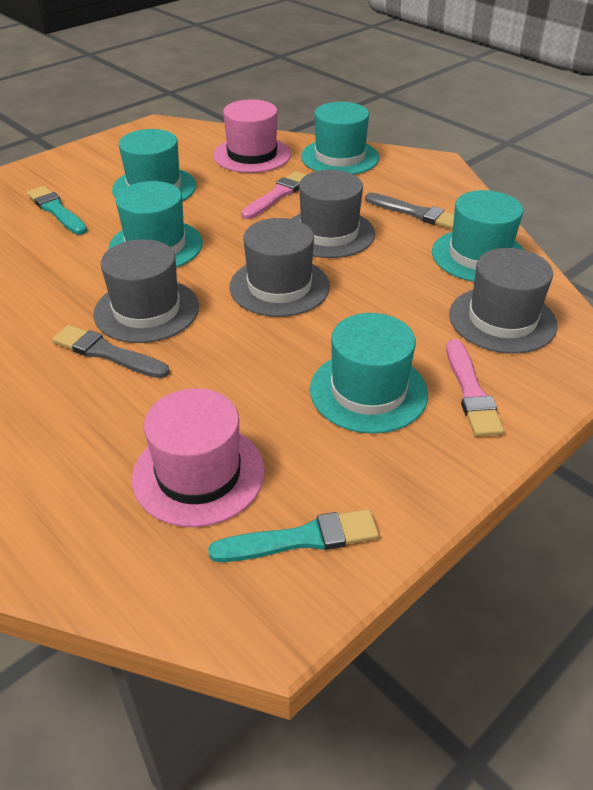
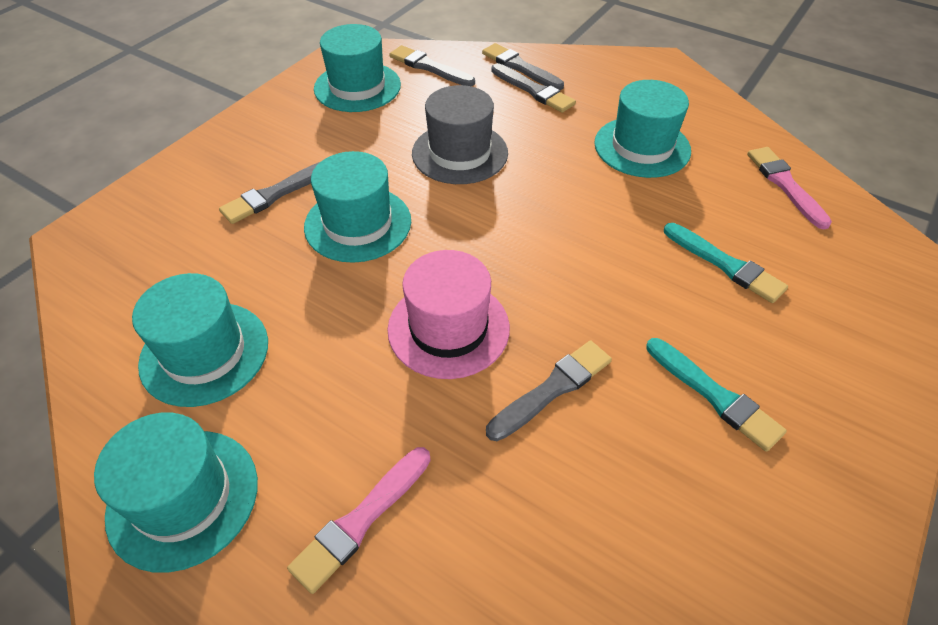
grey brush: [52,325,170,378] [365,192,454,229] = 2 -> [219,162,320,224] [389,45,475,86] [482,43,564,90] [486,341,612,441] [491,63,576,113] = 5
grey hat: [94,239,199,343] [229,218,330,317] [292,170,375,258] [449,248,557,353] = 4 -> [412,85,508,184] = 1
pink hat: [132,388,265,527] [213,99,291,173] = 2 -> [387,250,510,379] = 1

